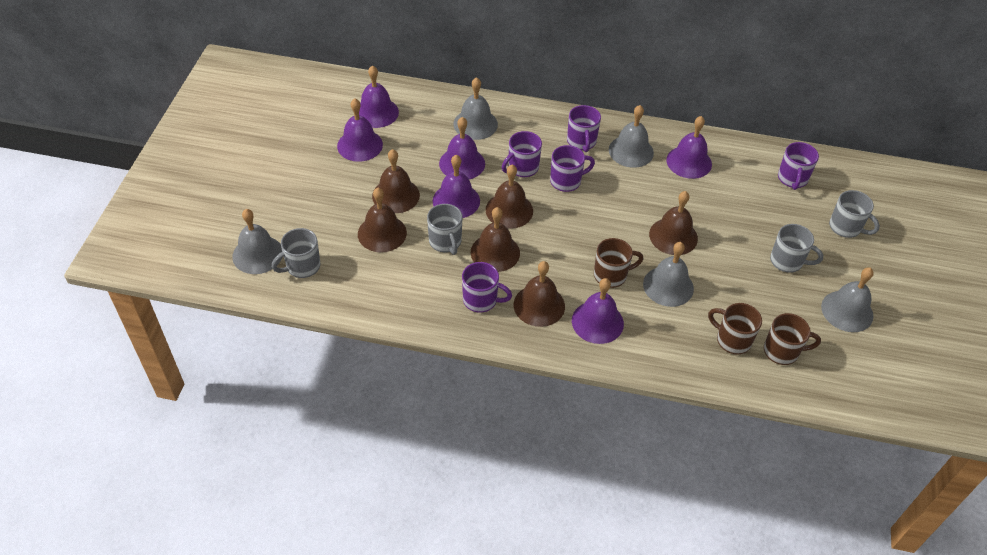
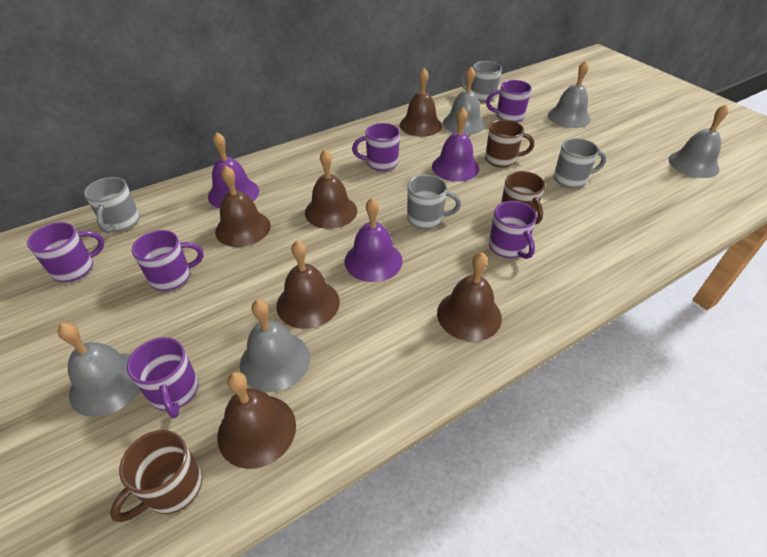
purple bell: [337,98,383,162] [359,65,399,128] [433,155,480,218] [439,117,485,179] [572,278,624,344] [666,116,712,179] = 6 -> [208,132,259,208] [345,197,403,282] [432,108,479,182] = 3
purple mug: [462,262,512,313] [502,131,542,177] [550,145,595,192] [567,105,601,152] [778,142,819,190] = 5 -> [27,222,104,282] [127,337,199,418] [132,230,204,291] [352,123,400,171] [486,80,532,122] [489,201,537,259] = 6

